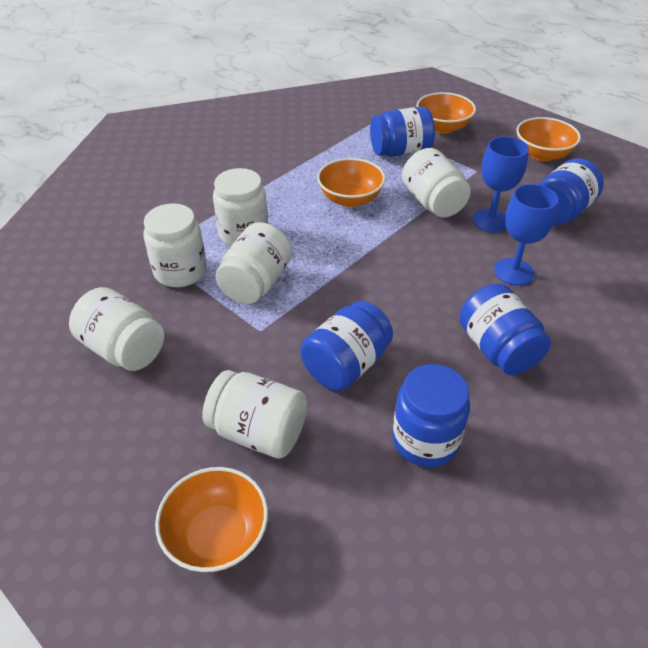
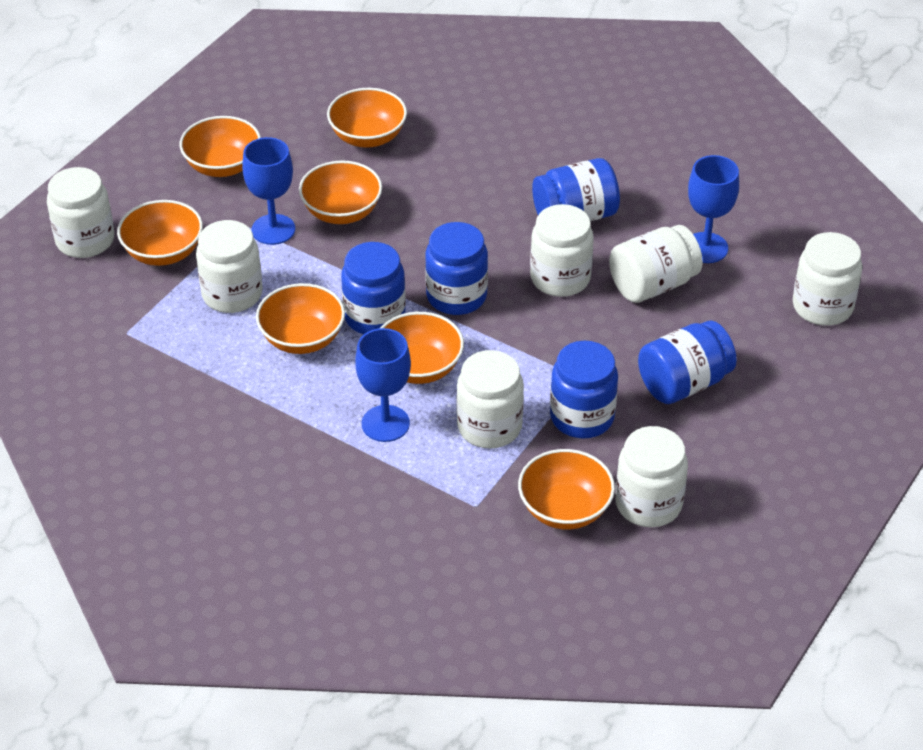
blue goblet: [473,136,529,232] [494,184,559,286] = 2 -> [242,137,295,245] [355,328,411,442] [688,155,739,263] = 3
orange bowl: [155,467,268,572] [317,158,385,207] [416,92,476,134] [516,117,581,161] = 4 -> [117,200,203,266] [180,116,261,177] [256,283,345,354] [299,160,382,224] [327,88,407,148] [380,312,464,384] [518,449,615,529] = 7
white jar: [69,287,164,371] [144,203,207,287] [202,370,307,459] [213,168,268,246] [216,222,292,304] [402,148,471,217] = 6 -> [47,167,114,258] [196,220,263,313] [457,350,524,448] [530,204,594,297] [609,225,703,303] [615,426,688,527] [793,232,862,326] = 7

